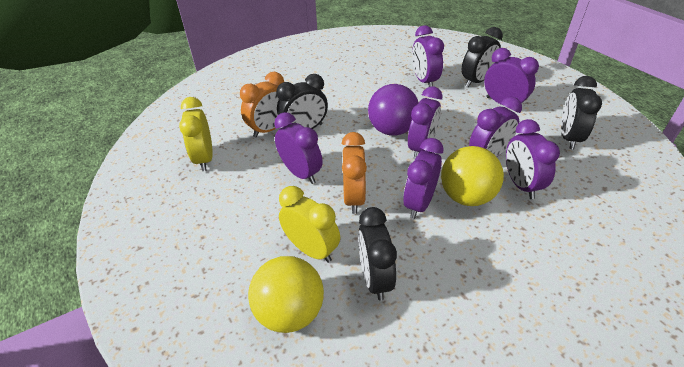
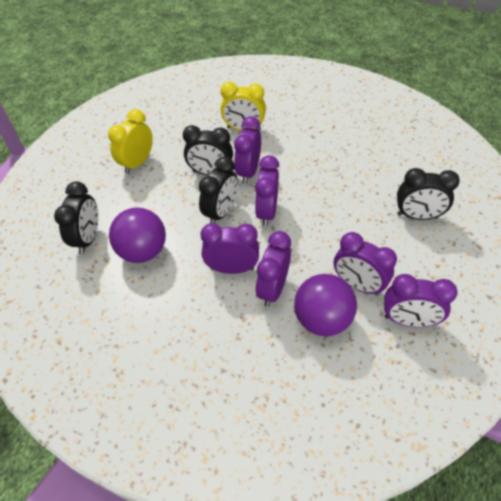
orange clock: [240,72,284,137] [342,132,367,214] = 2 -> none = 0
purple ball: [368,84,419,136] = 1 -> [109,207,166,263] [294,274,357,336] = 2
purple clock: [274,112,323,184] [403,138,444,219] [408,87,443,159] [412,25,444,87] [469,97,522,157] [484,48,539,105] [506,119,560,199] = 7 -> [200,223,259,274] [234,116,261,184] [255,155,280,227] [256,231,291,307] [334,232,397,295] [384,274,457,327] = 6
yellow ball: [248,256,324,333] [441,146,504,206] = 2 -> none = 0

